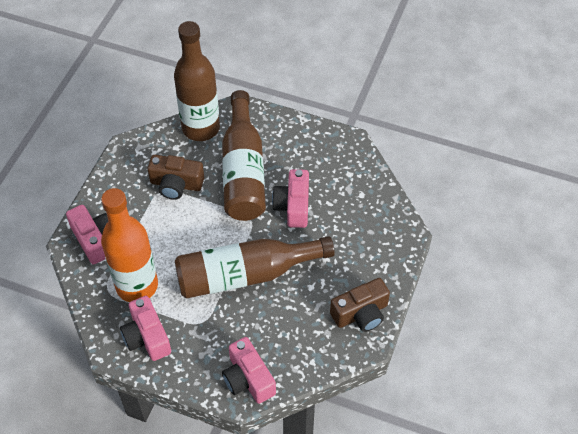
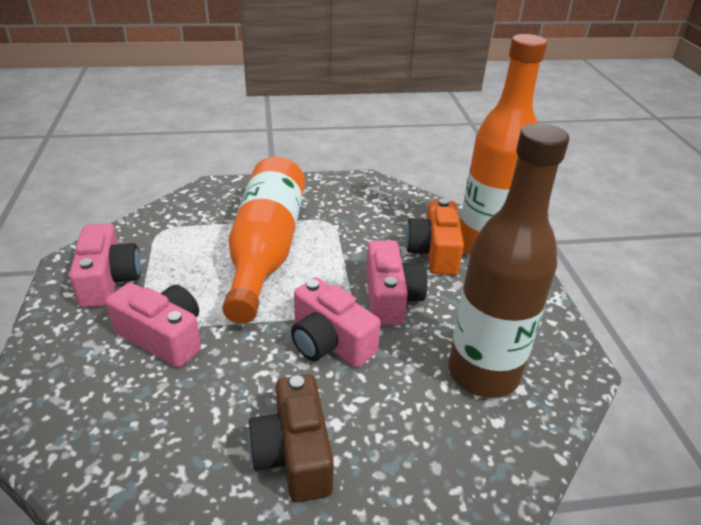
brown bottle: [174,21,220,141] [175,236,335,299] [222,90,266,221] = 3 -> [448,123,569,398] = 1
brown camera: [148,155,204,200] [330,278,390,332] = 2 -> [248,374,334,502] = 1
orange bottle: [101,188,158,302] = 1 -> [222,157,305,324] [460,34,547,256] = 2
orange camera: none = 0 -> [406,198,464,275] = 1

